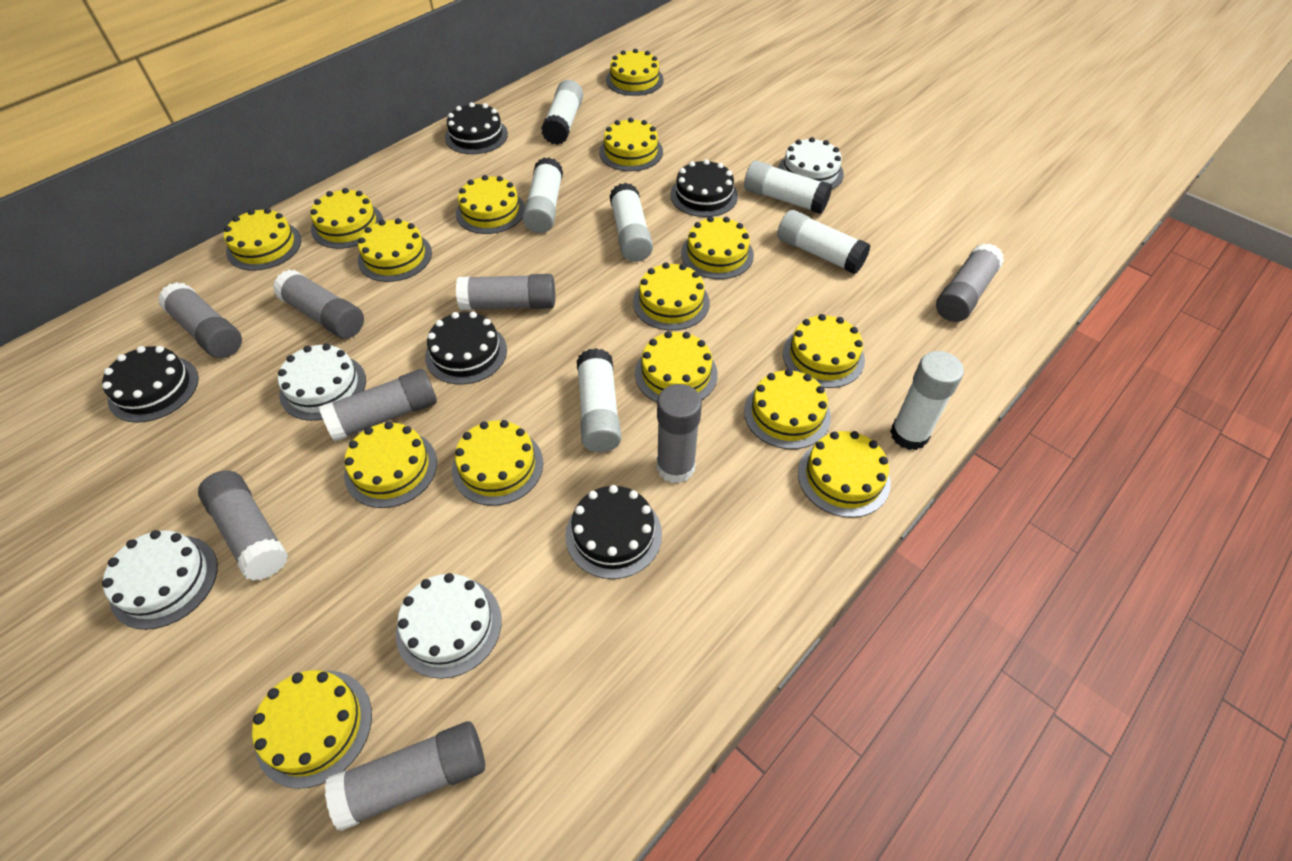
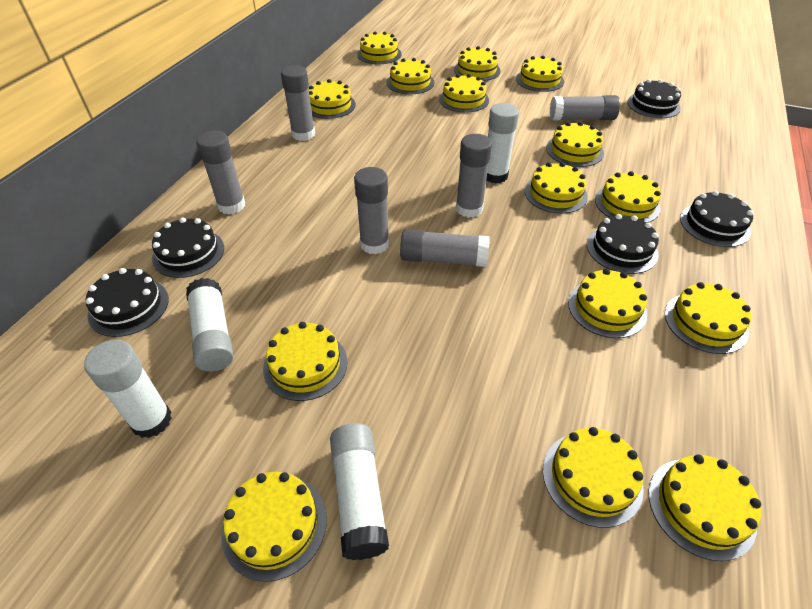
grey glue stick: [158,282,242,358] [198,471,288,581] [273,270,364,339] [319,369,437,442] [325,721,485,831] [456,274,555,310] [657,384,702,483] [936,243,1004,322] = 8 -> [196,131,245,214] [281,65,315,141] [354,167,389,254] [400,229,490,267] [456,134,492,218] [550,95,620,120] = 6
white cake: [102,530,218,630] [278,344,366,421] [396,573,502,679] [778,137,844,189] = 4 -> none = 0
white glue stick: [522,157,563,233] [541,80,583,145] [577,348,621,452] [609,183,653,262] [744,161,832,214] [777,210,870,274] [890,351,964,450] = 7 -> [84,340,172,438] [186,278,233,372] [330,423,389,560] [486,103,519,183] = 4

